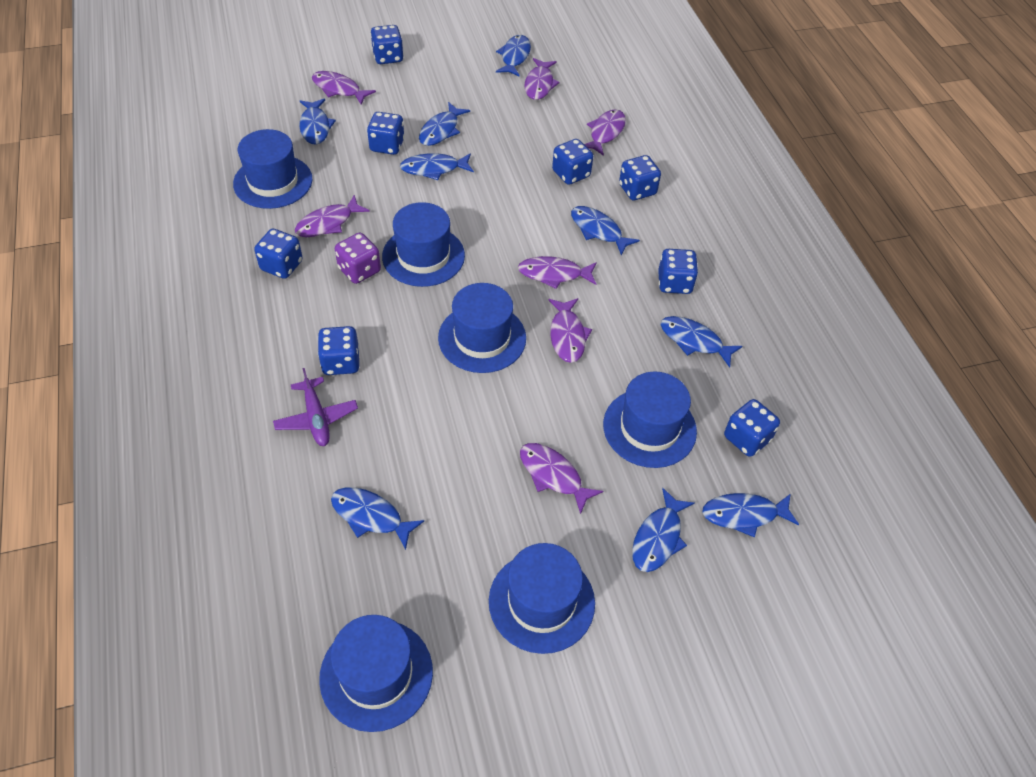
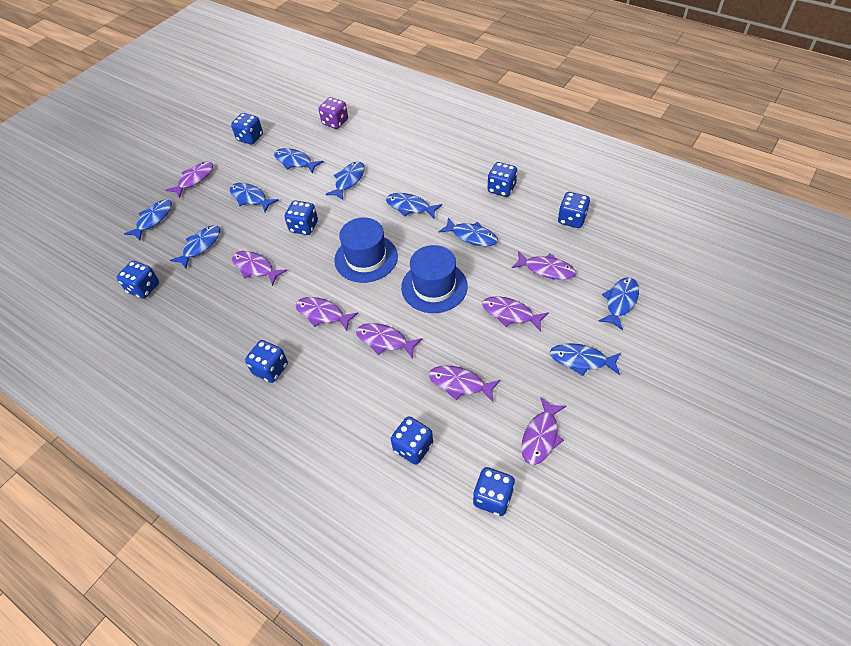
blue hat: [233,129,312,209] [319,615,433,732] [382,202,465,287] [438,283,526,373] [489,543,595,654] [603,371,697,468] = 6 -> [334,218,398,283] [401,245,468,313] = 2
purple fish: [295,195,370,237] [312,71,376,105] [518,256,597,289] [520,443,603,514] [524,58,560,100] [548,298,592,363] [584,109,626,156] = 7 -> [166,161,213,198] [232,251,287,286] [296,297,358,331] [356,323,422,359] [429,366,500,402] [482,296,549,332] [511,251,576,280] [521,397,566,465] = 8
purple plane: [273,368,358,446] = 1 -> none = 0

